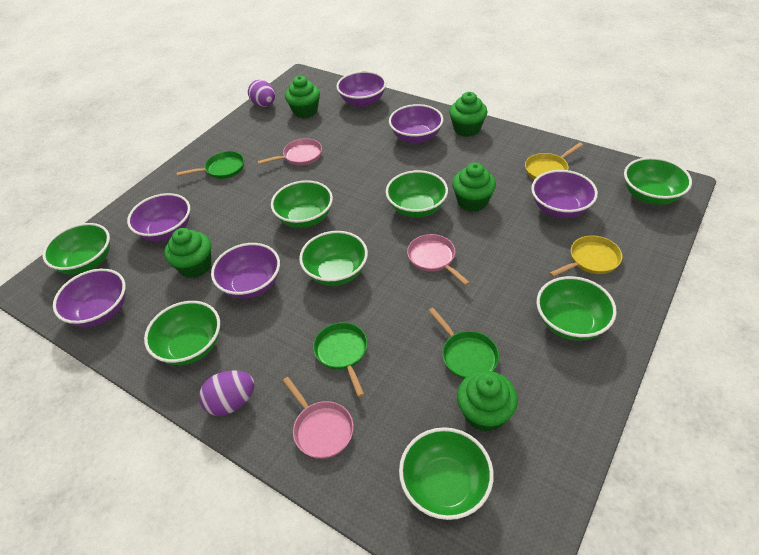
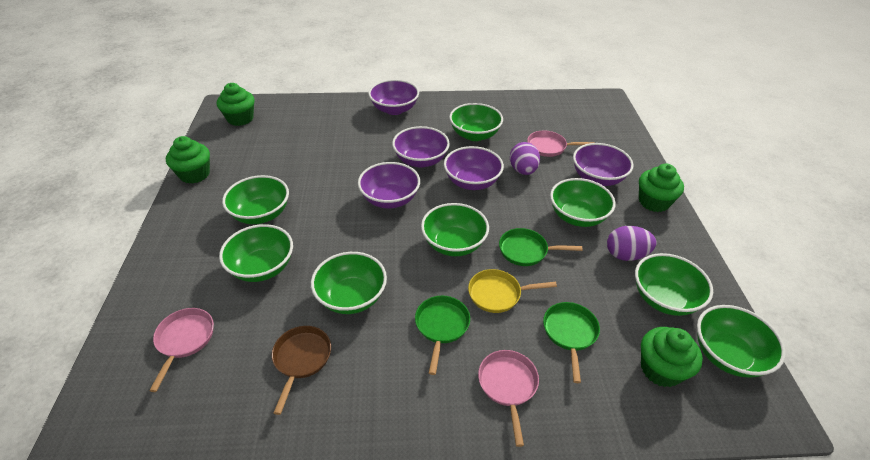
brown pan: none = 0 -> [272,326,331,415] = 1
green cupcake: [164,228,211,278] [285,76,320,118] [449,92,487,137] [452,162,496,212] [457,371,518,432] = 5 -> [166,136,210,184] [217,83,254,126] [639,164,684,212] [641,327,703,387] = 4
purple bowl: [53,268,126,327] [127,193,190,241] [211,243,280,299] [336,71,386,107] [389,104,443,144] [531,170,598,218] = 6 -> [358,162,420,208] [368,79,419,115] [392,126,450,168] [444,146,504,190] [573,143,634,186] = 5
yellow pan: [525,143,583,180] [549,236,622,277] = 2 -> [468,269,557,313] = 1

